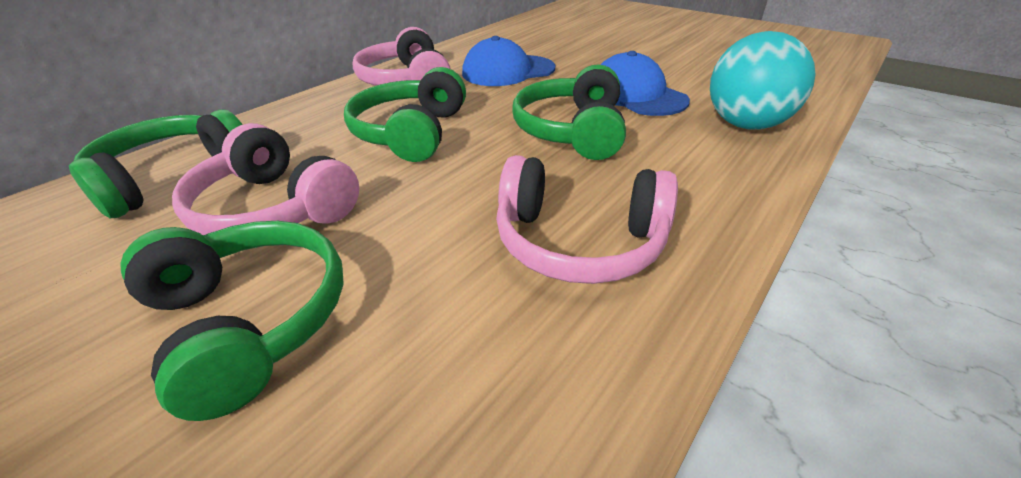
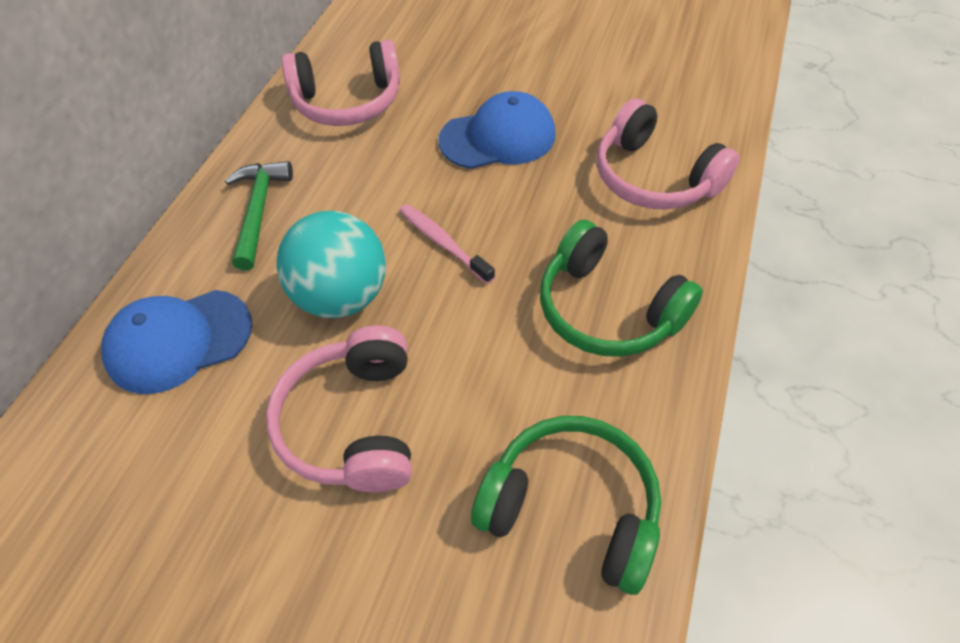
green hammer: none = 0 -> [225,161,293,270] = 1
green headphones: [69,109,243,218] [120,221,344,421] [344,67,466,162] [513,64,626,160] = 4 -> [471,416,661,595] [540,220,703,357] = 2
pink toothbrush: none = 0 -> [399,204,495,284] = 1

